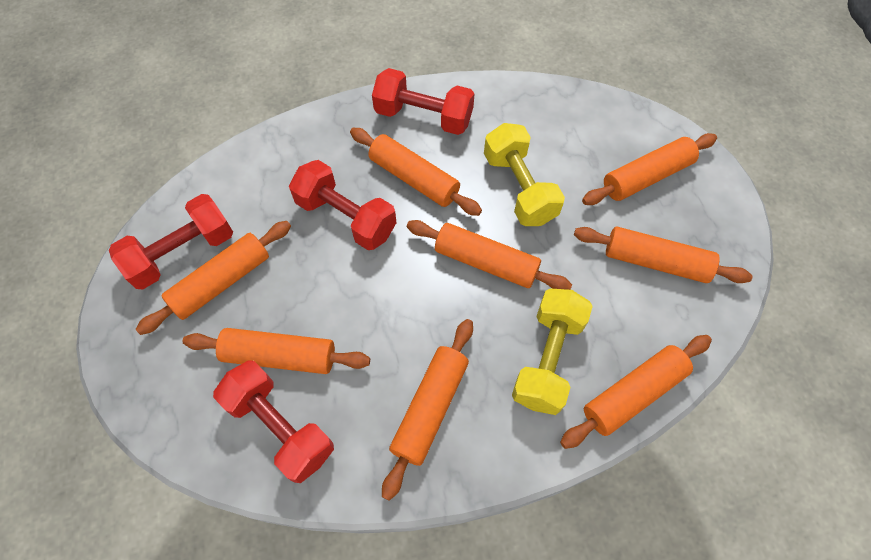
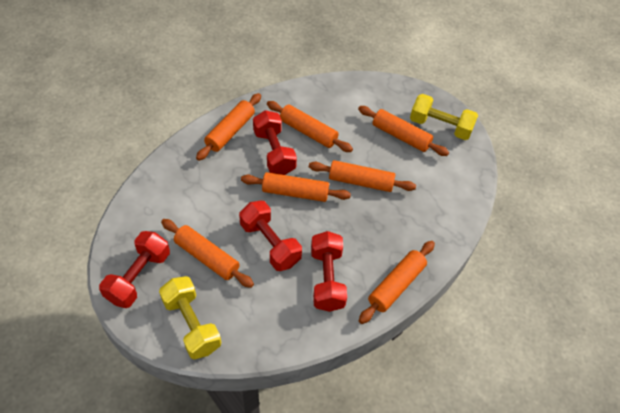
orange rolling pin: [136,221,291,335] [183,328,370,374] [350,128,482,216] [382,319,473,501] [407,220,572,290] [560,335,712,449] [574,227,753,283] [582,133,717,205] = 8 -> [161,219,254,288] [196,93,261,161] [241,172,351,202] [267,101,353,152] [309,160,416,192] [358,106,449,156] [359,241,435,324] = 7

